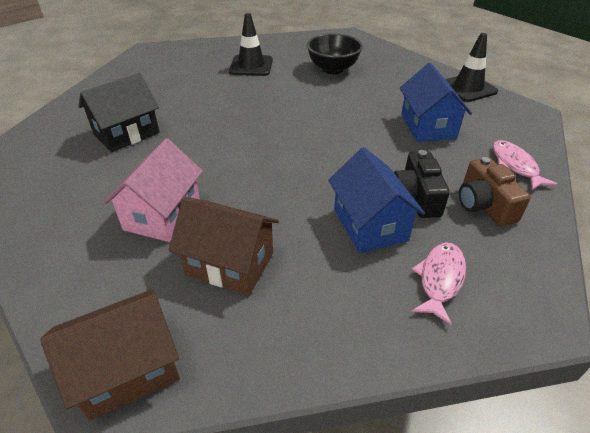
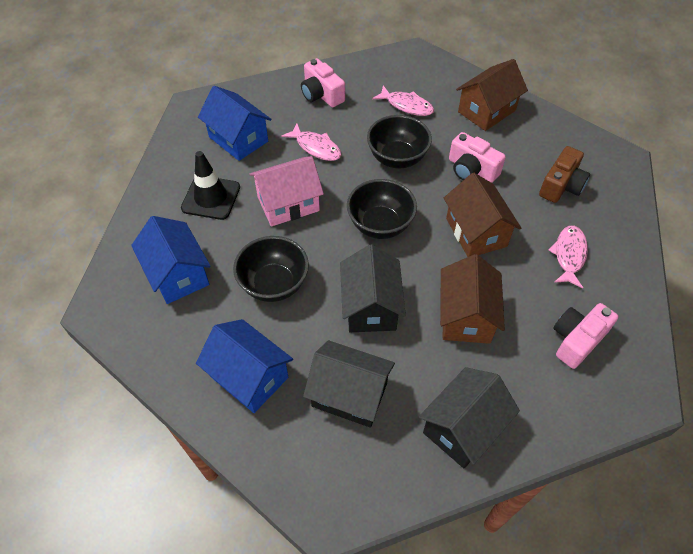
black bowl: [307,33,363,74] = 1 -> [233,236,309,302] [347,179,417,239] [367,115,432,169] = 3
black camera: [394,150,450,218] = 1 -> none = 0
black house: [79,73,160,152] = 1 -> [303,340,395,428] [340,244,406,332] [419,367,520,468] = 3
black traffic cone: [229,13,273,76] [445,33,498,102] = 2 -> [181,151,240,220] = 1
blue house: [328,147,425,253] [400,63,472,142] = 2 -> [131,216,211,304] [196,319,293,413] [198,86,271,161] = 3
brown house: [40,289,180,421] [169,197,279,295] = 2 -> [440,254,505,344] [444,173,521,257] [456,59,528,131] = 3
pink camera: none = 0 -> [301,58,345,107] [449,132,506,183] [554,303,618,369] = 3
pink fish: [411,242,466,325] [492,140,558,190] = 2 -> [281,124,341,161] [372,86,434,116] [548,226,588,289] = 3

